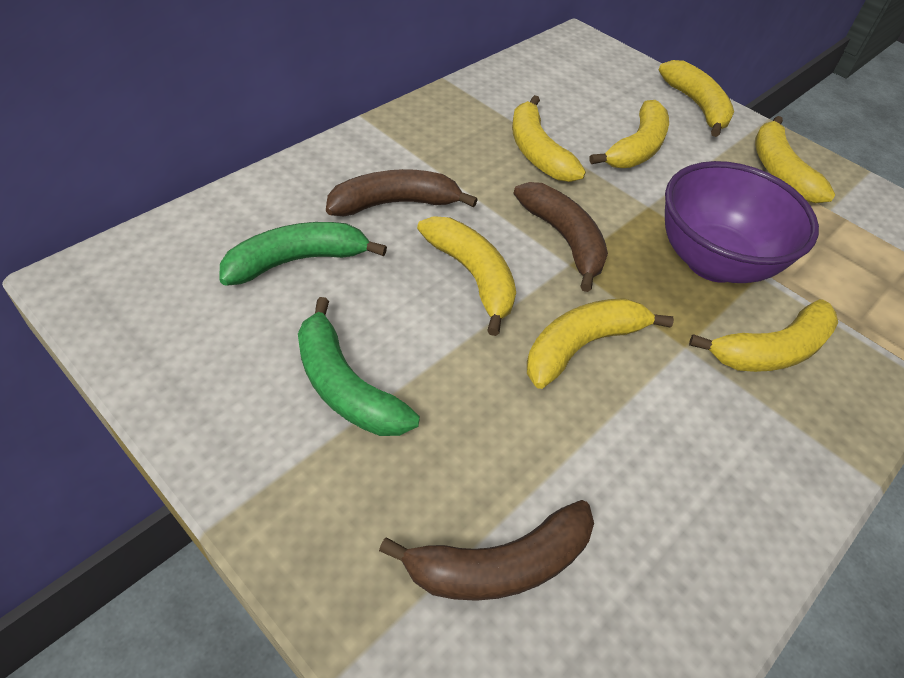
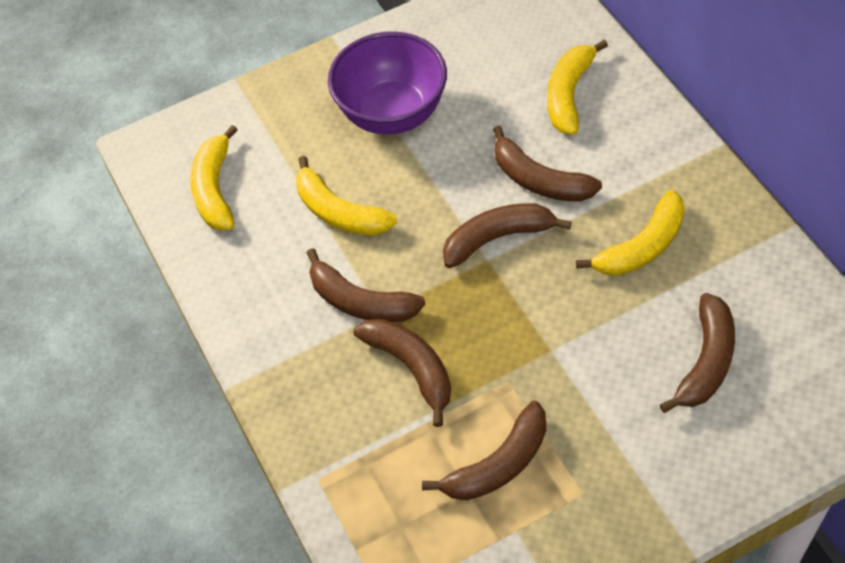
brown banana: [326,169,478,216] [379,500,594,601] [514,182,608,292] = 3 -> [307,248,425,322] [353,318,451,427] [422,401,546,500] [443,203,572,268] [493,126,602,202] [660,293,735,413] = 6
green banana: [219,222,387,286] [298,297,420,436] = 2 -> none = 0
yellow banana: [417,216,516,336] [512,95,586,182] [527,298,674,389] [589,100,669,168] [658,60,734,137] [689,299,838,372] [755,116,836,203] = 7 -> [190,125,238,230] [296,156,397,236] [547,40,608,135] [576,190,685,276] = 4

